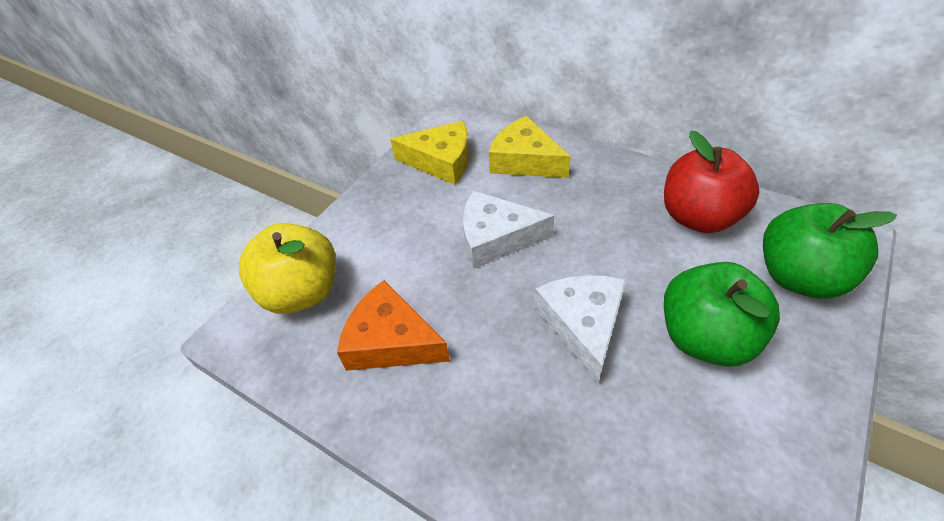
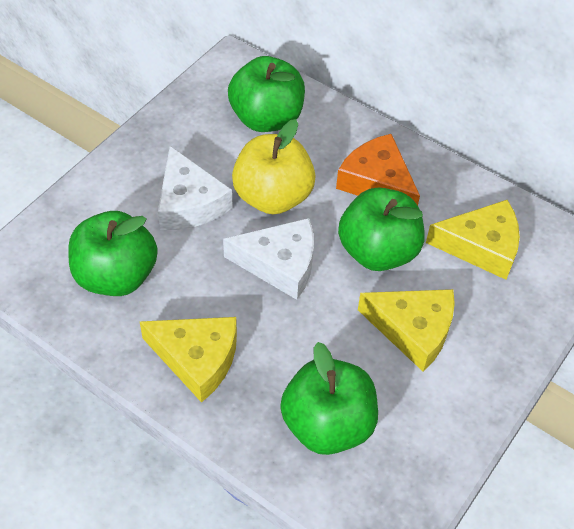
green apple: [664,262,780,367] [763,203,897,299] = 2 -> [68,211,158,296] [228,56,305,132] [280,342,378,455] [338,187,424,271] = 4
red apple: [664,131,759,233] = 1 -> none = 0
yellow cheese: [390,121,469,185] [489,116,571,178] = 2 -> [139,317,237,403] [358,289,455,371] [426,200,520,280] = 3

